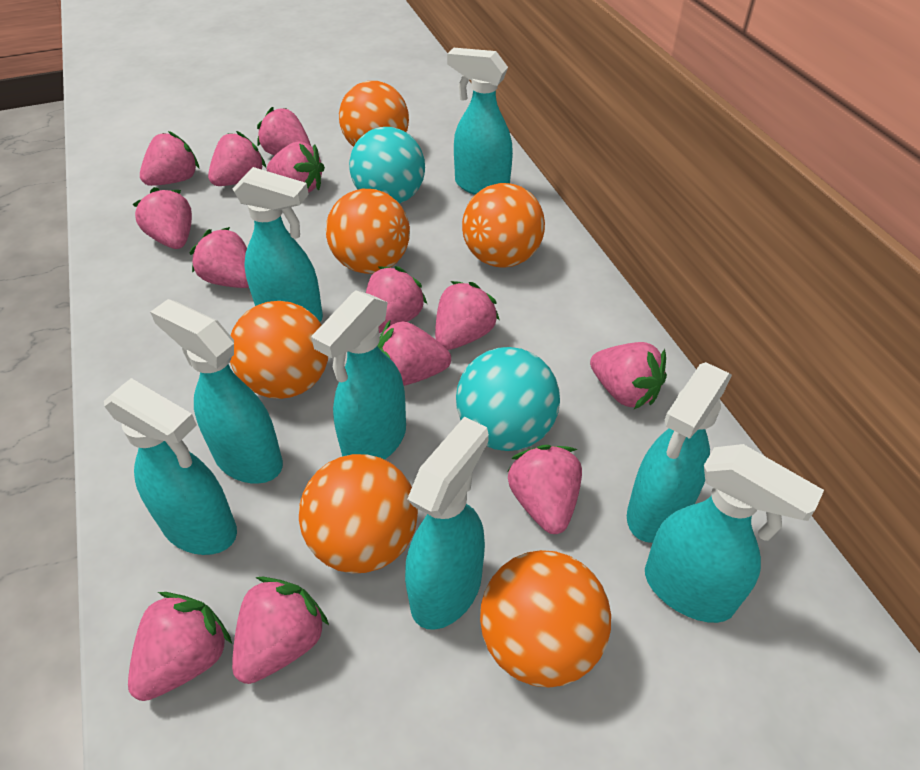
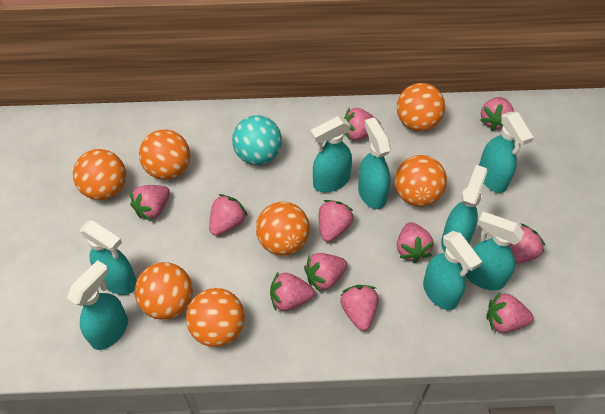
orange ball: [230,301,328,399] [299,454,418,573] [326,189,410,274] [339,81,409,147] [462,183,545,267] [480,550,611,688] = 6 -> [73,149,126,200] [135,262,193,320] [139,129,190,180] [186,288,245,347] [256,202,310,255] [395,155,447,207] [397,83,445,131] = 7
pink strawberry: [128,592,232,701] [132,187,192,249] [140,131,199,186] [189,227,249,288] [208,131,266,186] [232,577,329,684] [257,107,311,155] [267,142,325,193] [366,266,427,333] [377,321,451,386] [435,281,500,350] [507,445,582,534] [590,342,667,409] = 13 -> [130,185,170,221] [209,194,248,236] [270,271,315,311] [304,253,347,292] [319,200,354,242] [340,285,379,331] [344,107,381,141] [397,222,434,263] [480,97,514,131] [486,292,534,333] [510,223,545,264] = 11
turquoise ball: [349,127,425,204] [456,347,560,451] = 2 -> [232,115,282,165] = 1

